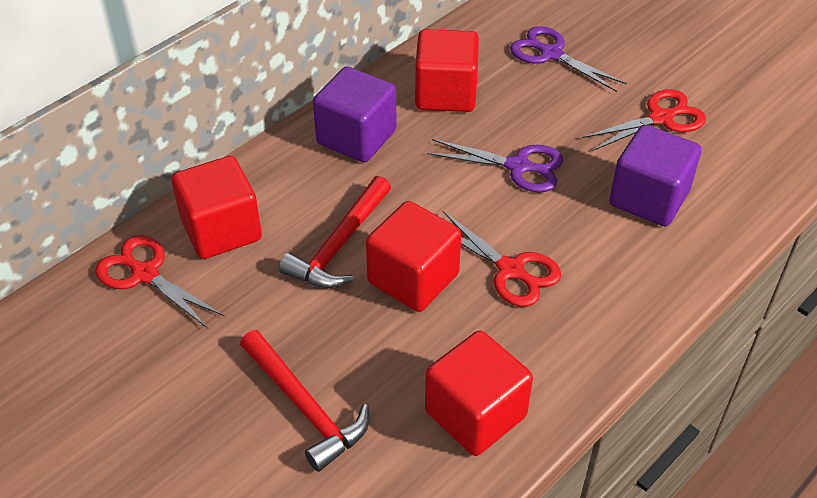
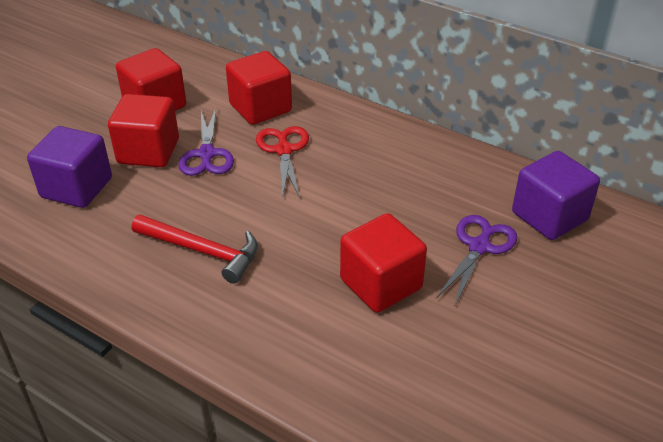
red hammer: [240,330,369,472] [279,176,391,288] = 2 -> [132,214,258,284] = 1
red scissors: [95,235,225,328] [443,211,561,307] [582,89,706,151] = 3 -> [256,126,309,198] = 1

